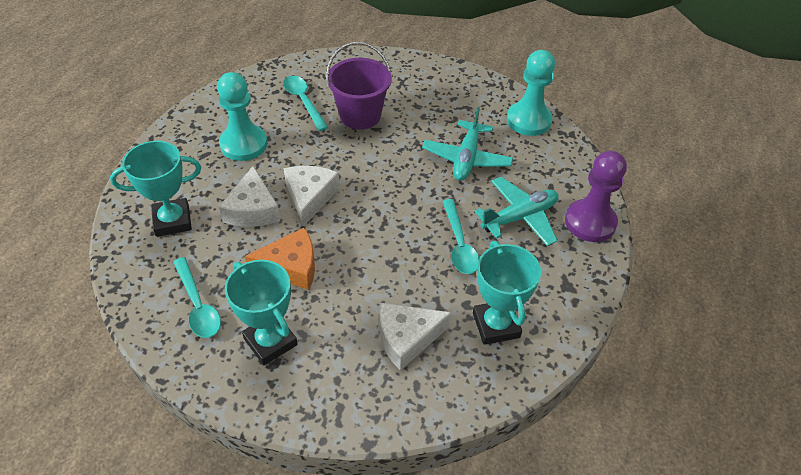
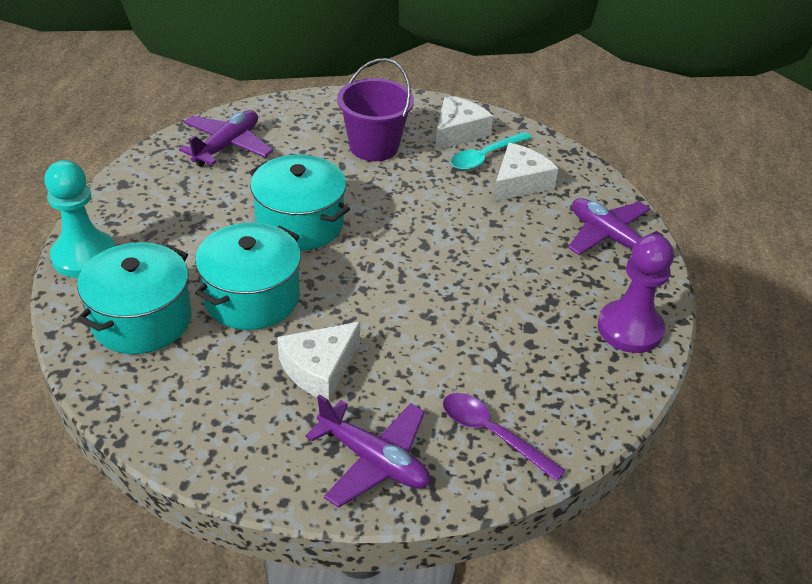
orange cheese: [245,227,315,290] = 1 -> none = 0
purple plane: none = 0 -> [179,110,273,167] [305,394,430,508] [568,198,664,255] = 3
purple spoon: none = 0 -> [443,393,566,481] = 1
turquoise pawn: [217,72,267,161] [507,50,555,136] = 2 -> [44,160,115,278] = 1
turquoise plane: [422,107,513,181] [475,177,559,246] = 2 -> none = 0
turquoise pot: none = 0 -> [77,242,191,354] [195,222,301,330] [249,155,350,251] = 3
turquoise spoon: [173,257,221,338] [283,76,328,131] [443,199,479,274] = 3 -> [451,132,531,170] = 1
turquoise trophy: [110,141,201,237] [225,260,298,365] [473,241,541,345] = 3 -> none = 0

